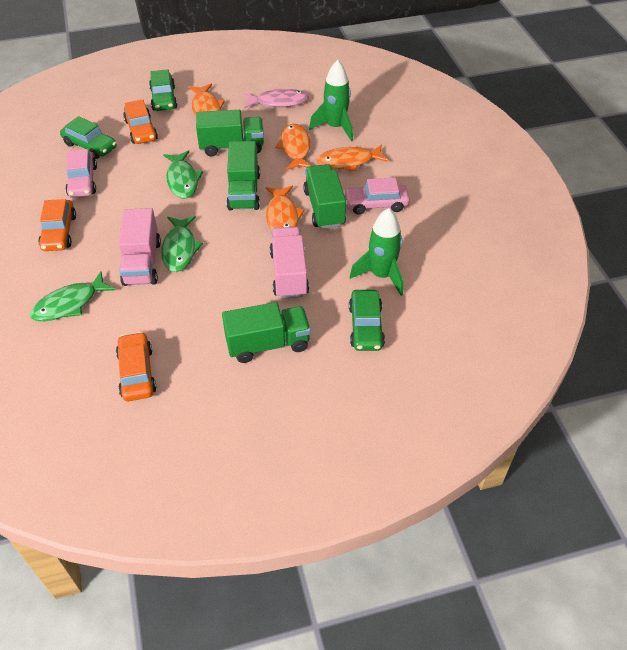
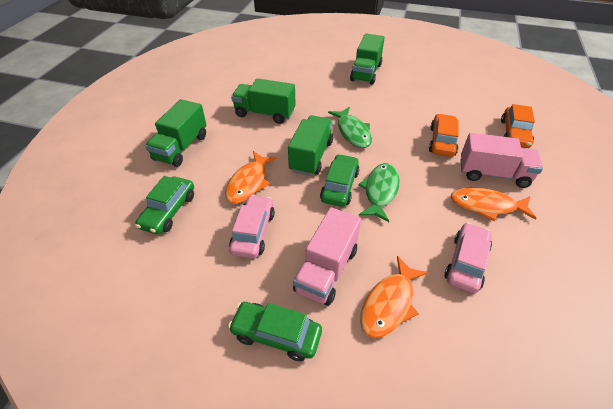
green fish: [30,271,116,322] [161,216,203,272] [163,150,203,198] = 3 -> [328,107,372,148] [358,163,400,222] = 2
green rocket: [309,60,353,141] [350,208,403,296] = 2 -> none = 0
orange car: [38,199,76,251] [116,332,156,401] [123,99,158,144] = 3 -> [429,114,459,157] [501,104,535,148] = 2
orange fish: [188,83,225,116] [266,186,305,231] [275,124,311,170] [316,144,389,172] = 4 -> [225,151,277,204] [360,256,428,338] [450,187,537,221] = 3
pink fish: [244,87,309,109] = 1 -> none = 0

